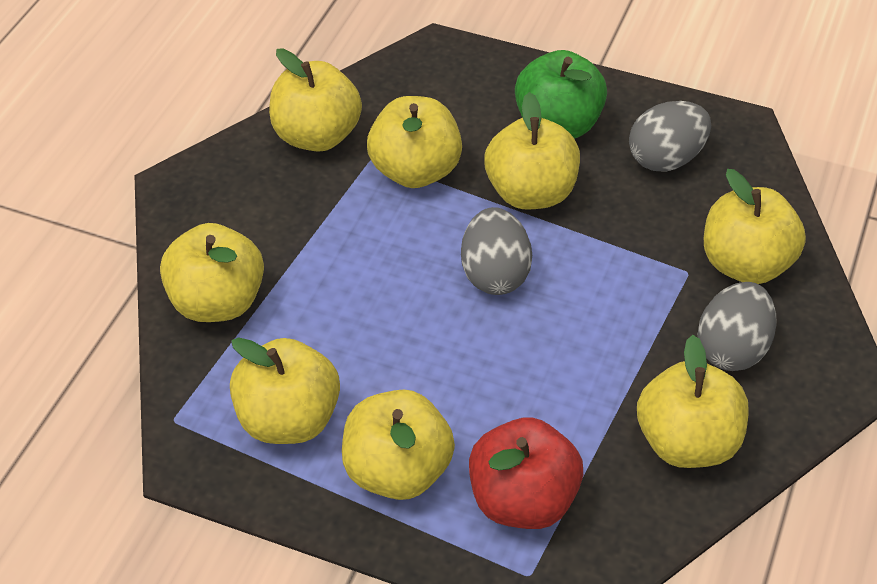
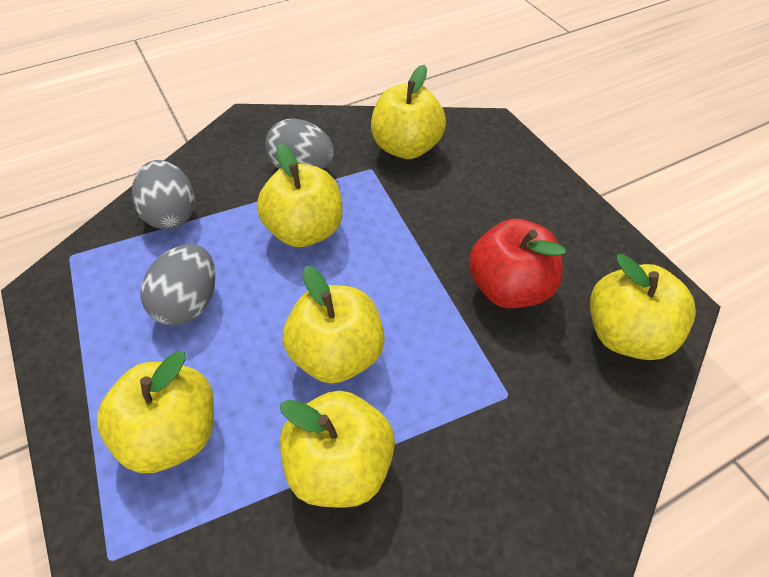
green apple: [515,50,607,139] = 1 -> none = 0
yellow apple: [160,223,264,322] [230,337,340,444] [269,48,362,152] [342,390,455,500] [367,96,462,188] [484,92,580,210] [637,335,749,468] [704,169,806,284] = 8 -> [97,351,214,473] [257,143,343,247] [280,391,395,508] [283,266,385,384] [371,65,446,159] [590,254,696,360] = 6

